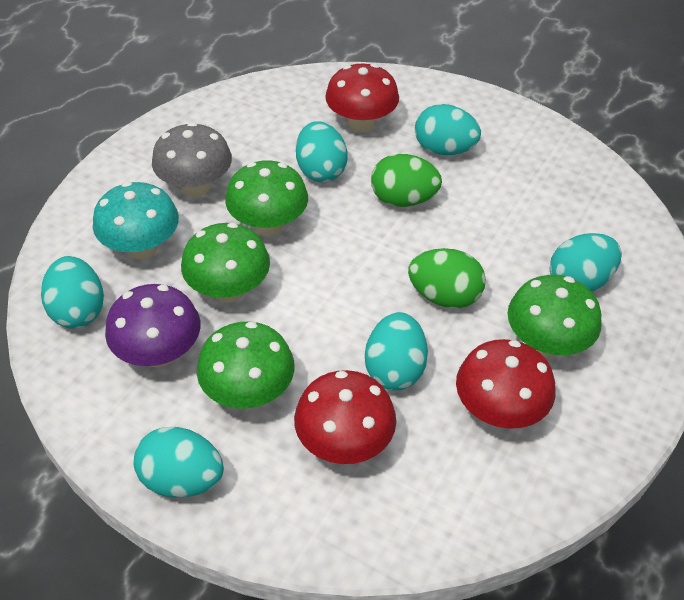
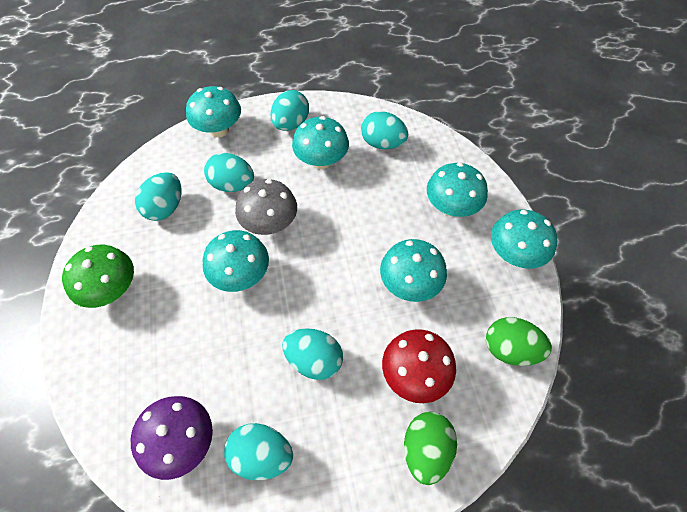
green mushroom: [181,222,270,302] [197,321,295,409] [225,160,308,236] [508,275,602,357] = 4 -> [62,245,134,308] = 1
red mushroom: [294,370,396,464] [325,64,399,132] [456,339,555,429] = 3 -> [382,329,456,403] = 1
turquoise mushroom: [93,182,179,259] = 1 -> [186,86,241,137] [203,230,269,292] [292,116,349,169] [380,239,447,302] [427,162,488,217] [491,209,557,269] = 6

